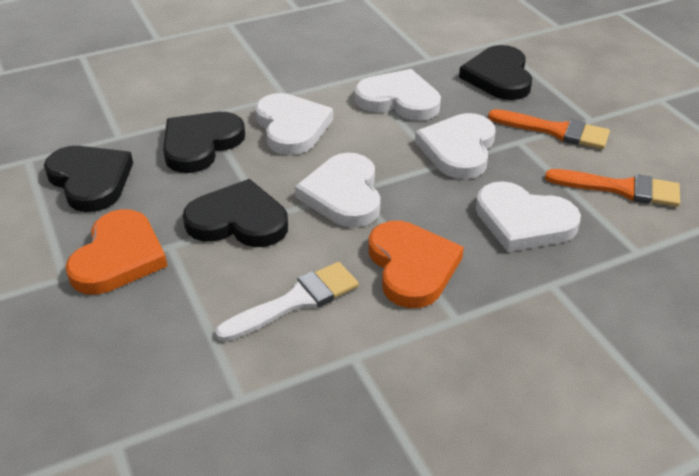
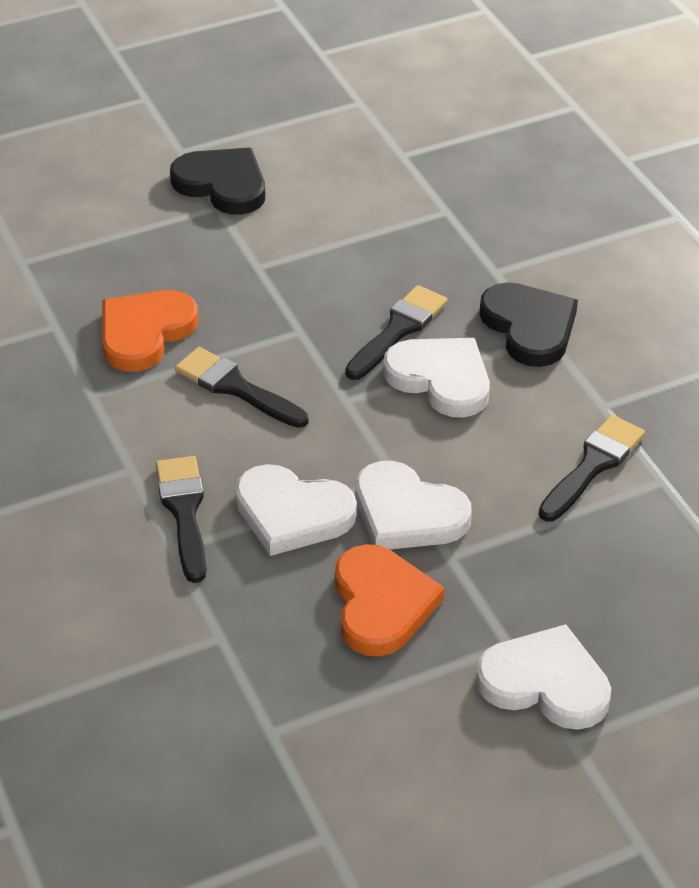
black brush: none = 0 -> [156,456,206,583] [175,347,308,428] [345,285,448,380] [538,415,645,522] = 4
black heart: [44,146,133,212] [163,112,245,173] [183,179,288,247] [459,45,532,100] = 4 -> [170,148,265,215] [479,282,578,367] = 2
orange brush: [488,109,610,149] [545,169,680,207] = 2 -> none = 0
white brush: [215,262,359,342] = 1 -> none = 0
white heart: [255,93,333,155] [295,153,381,227] [355,69,441,121] [415,113,496,179] [476,181,581,252] = 5 -> [235,464,357,556] [356,461,472,550] [383,338,490,418] [476,624,611,730] = 4

